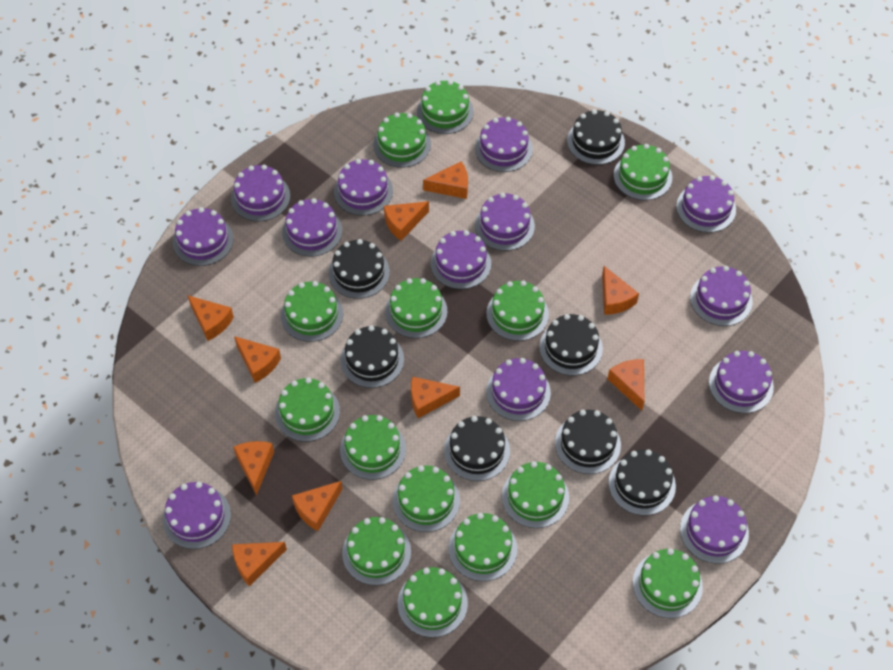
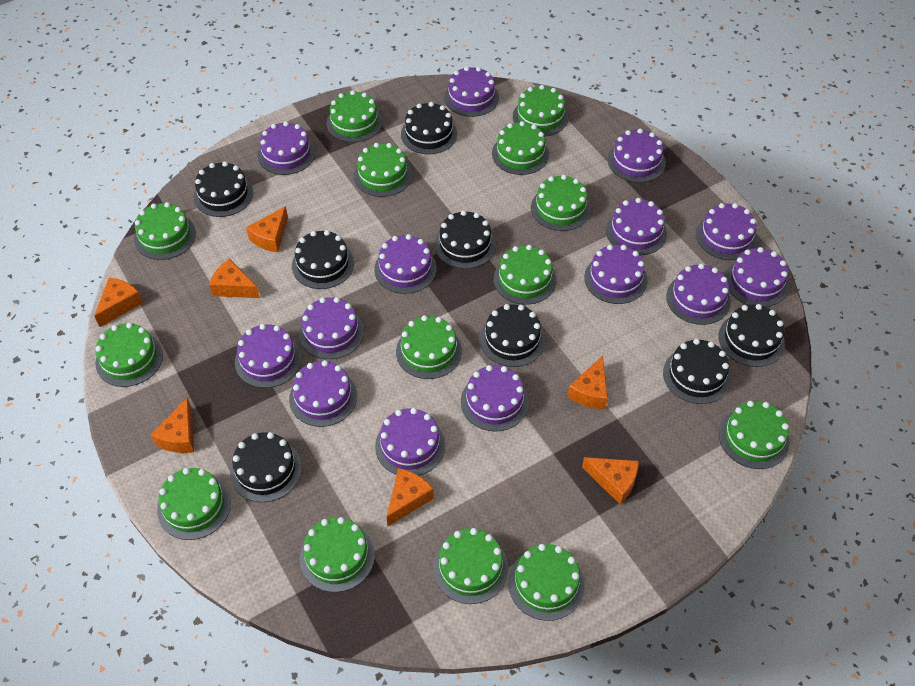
black cake: [328,239,390,299] [341,325,404,388] [444,416,510,481] [539,314,603,375] [555,410,621,474] [567,109,625,165] [609,449,676,516] = 7 -> [194,161,253,217] [230,432,302,502] [292,230,354,289] [401,102,457,154] [435,210,496,269] [480,304,545,367] [663,339,731,404] [719,304,785,367] = 8
orange cheese: [188,296,234,341] [232,542,287,586] [233,441,274,496] [234,336,281,383] [292,481,342,531] [384,201,429,241] [411,377,460,418] [423,162,468,199] [602,266,639,315] [607,359,644,411] = 10 -> [94,278,143,327] [151,398,194,453] [209,259,260,298] [246,206,288,253] [387,468,434,526] [568,356,608,409] [582,457,639,504] = 7
purple cake: [163,482,231,549] [173,207,234,266] [231,165,290,221] [282,198,342,257] [334,159,393,216] [430,230,491,289] [475,117,533,172] [475,193,535,251] [486,358,551,421] [676,175,736,233] [680,495,749,564] [690,266,752,326] [709,351,774,413] = 13 -> [235,324,302,388] [258,121,315,175] [289,360,357,427] [299,297,364,359] [374,234,437,294] [375,408,445,476] [444,66,499,117] [461,365,529,432] [584,245,647,304] [606,198,667,255] [608,129,666,183] [666,263,731,325] [696,203,758,260] [725,247,789,307] = 14

